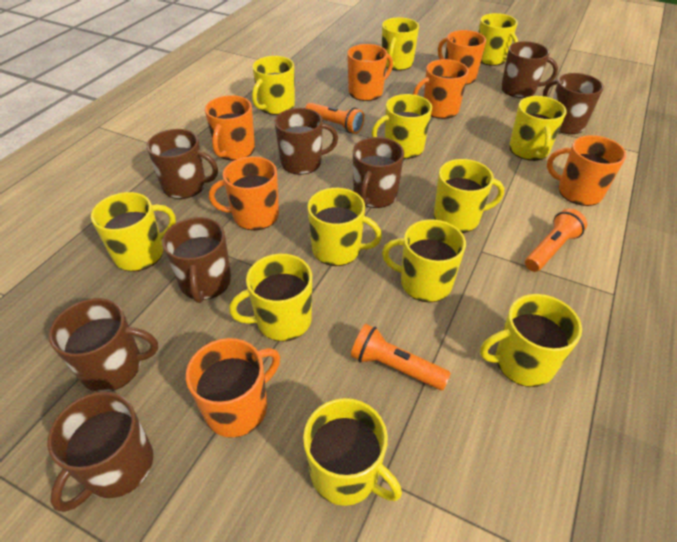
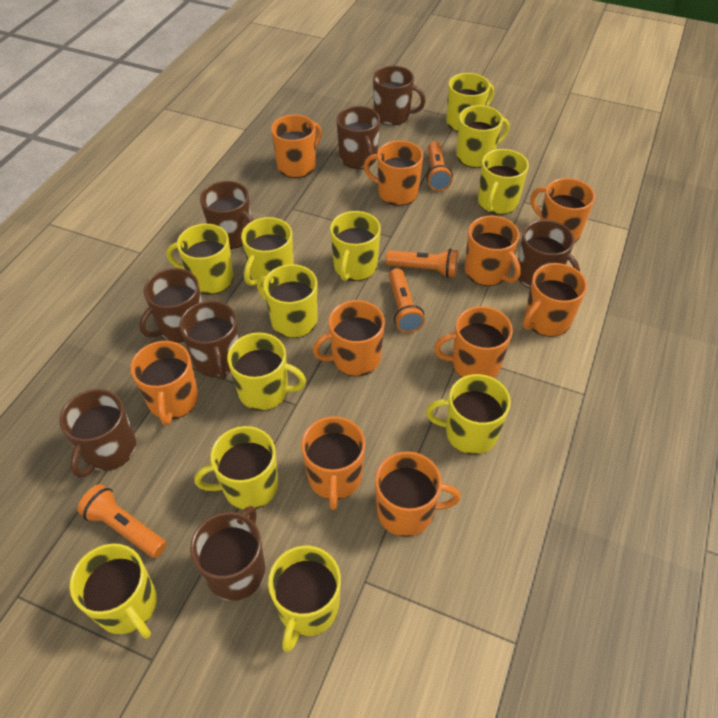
orange flashlight: [306,103,364,134] [351,324,451,390] [525,209,587,272] = 3 -> [77,484,166,558] [386,248,459,278] [389,268,425,333] [427,141,453,191] = 4
orange mug: [186,338,280,438] [205,95,255,160] [209,156,279,230] [347,44,393,101] [413,59,469,119] [438,30,486,85] [547,135,626,206] = 7 -> [131,341,198,425] [271,115,322,178] [301,416,365,510] [313,300,385,376] [364,141,423,206] [375,451,461,537] [434,306,513,378] [465,216,521,286] [523,263,587,337] [531,178,595,243] = 10

